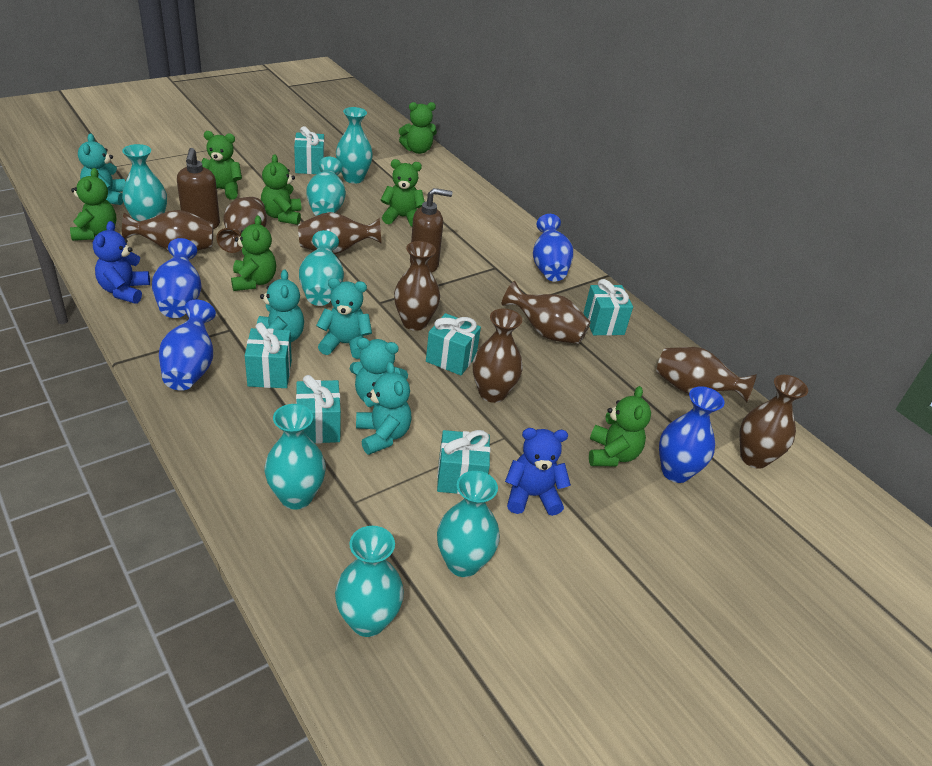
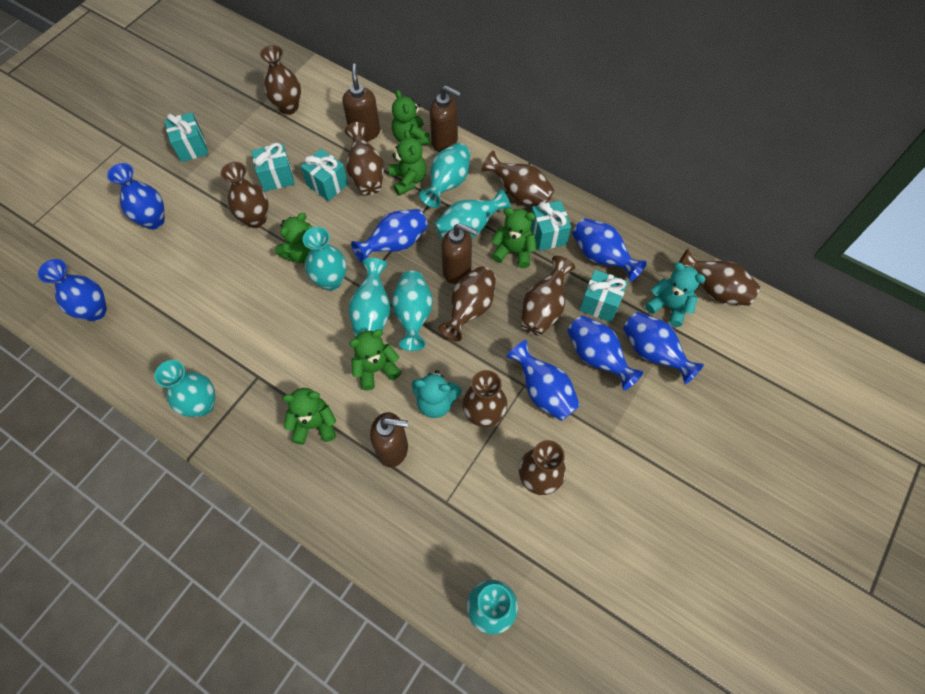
blue teddy bear: [93,221,150,304] [505,428,571,516] = 2 -> none = 0
blue vase: [152,238,202,318] [159,299,216,391] [533,214,573,282] [659,386,724,483] = 4 -> [38,259,107,321] [107,163,165,230] [351,209,428,263] [506,340,580,421] [568,316,643,390] [573,218,647,282] [623,312,704,384] = 7
brown soap dispenser: [177,148,220,229] [410,188,452,273] = 2 -> [342,64,380,141] [370,412,408,467] [430,86,461,152] [441,223,478,284] = 4
brown vase: [122,210,213,251] [216,197,267,253] [298,212,382,254] [394,241,440,331] [473,309,523,403] [502,281,591,344] [656,347,757,402] [739,375,808,469] = 8 -> [220,162,269,228] [260,45,301,115] [345,122,384,195] [438,266,496,341] [462,370,507,427] [481,151,555,206] [519,440,566,495] [521,256,575,336] [679,249,760,306] = 9
green teddy bear: [70,168,116,241] [202,131,242,200] [231,215,276,291] [261,154,302,225] [381,159,425,226] [399,102,437,154] [589,386,651,466] = 7 -> [275,213,312,263] [282,388,336,445] [349,330,401,390] [389,130,426,196] [392,90,430,145] [491,208,536,268] = 6
turquoise gift: [245,323,292,388] [294,126,324,174] [296,375,341,444] [426,313,481,376] [437,430,490,494] [584,279,633,336] = 6 -> [164,112,208,162] [252,143,295,191] [301,149,348,201] [531,201,571,251] [580,270,628,322] = 5
turquoise teddy bear: [78,134,125,205] [257,269,304,342] [316,278,372,359] [350,338,408,401] [356,362,412,455] = 5 -> [412,370,462,418] [645,262,706,327] = 2

